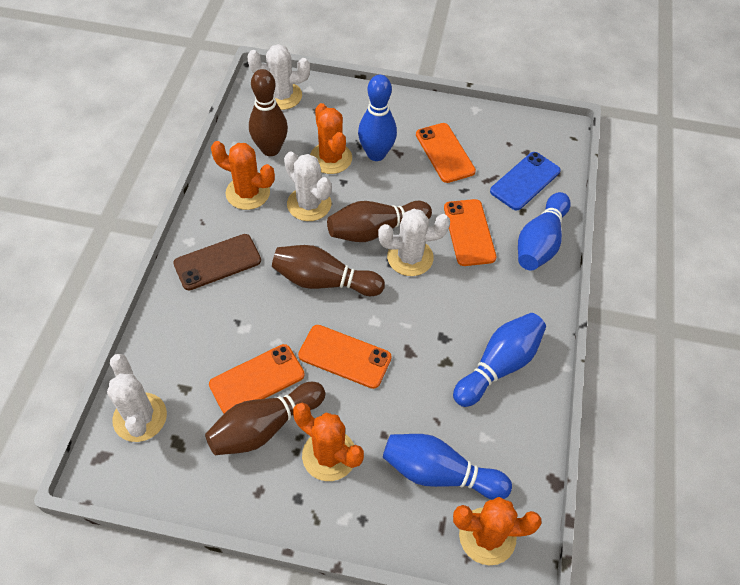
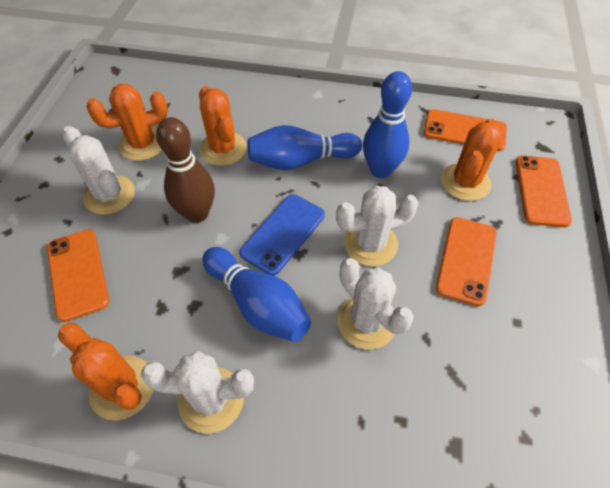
blue bowling pin: [358,75,397,161] [383,434,512,500] [453,313,546,407] [518,192,571,270] = 4 -> [202,247,311,342] [248,125,362,170] [363,71,412,178] = 3
brown bowling pin: [205,382,325,455] [249,69,288,156] [272,245,385,296] [327,201,432,242] = 4 -> [156,117,215,223] = 1
brown phone: [173,234,261,290] = 1 -> none = 0

